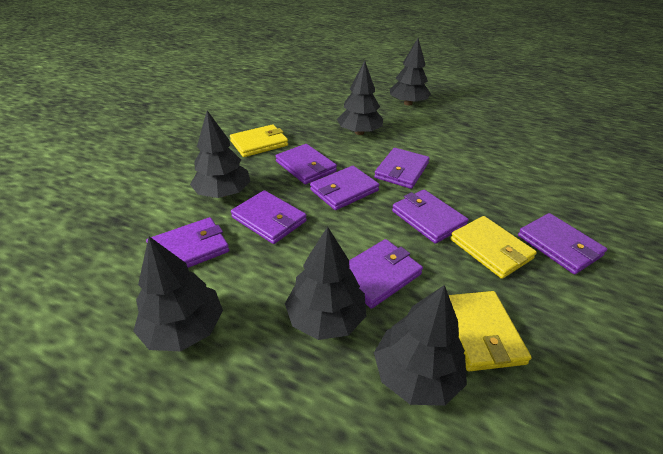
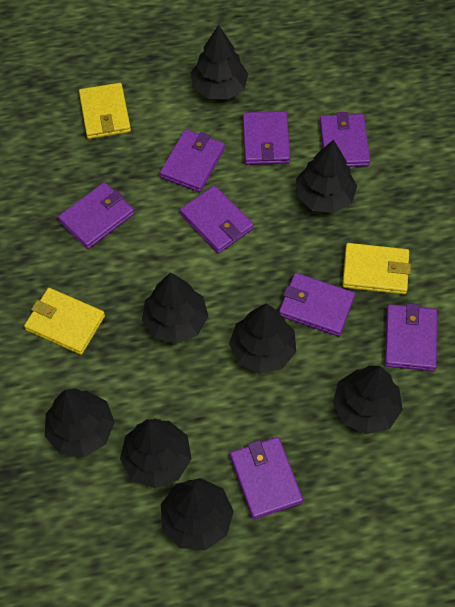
black tree: [133,236,223,351] [190,111,251,198] [285,227,366,340] [337,60,383,135] [374,285,467,406] [390,38,431,106] = 6 -> [45,388,115,457] [120,418,191,488] [142,272,209,344] [161,478,234,550] [190,25,248,99] [229,303,296,374] [296,140,357,213] [333,366,403,434] = 8

